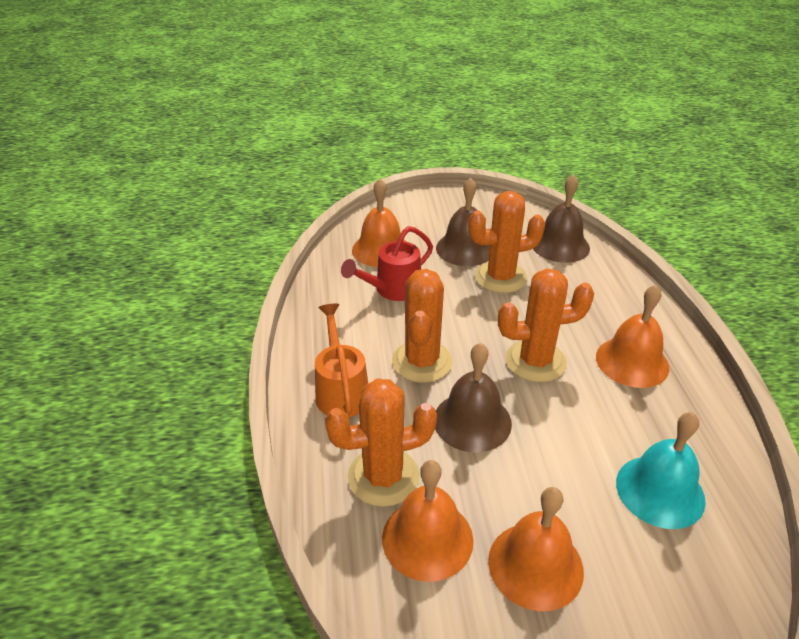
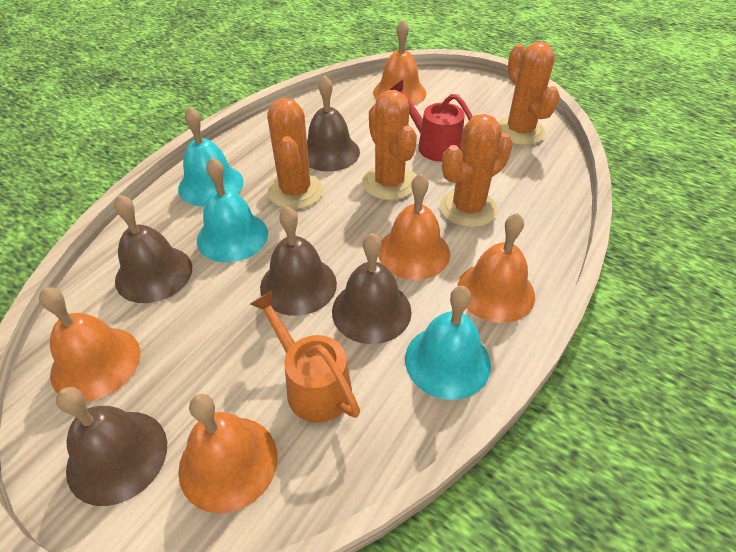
brown bell: [435,343,512,453] [436,178,490,266] [533,174,590,263] = 3 -> [56,387,167,506] [114,195,192,303] [260,207,337,316] [307,76,360,172] [332,233,412,344] = 5
orange bell: [352,178,406,267] [382,460,474,582] [488,487,584,611] [596,285,669,388] = 4 -> [39,287,140,401] [178,394,278,514] [373,19,426,105] [378,173,450,280] [458,213,535,323] = 5
turquoise bell: [616,412,706,529] = 1 -> [178,107,244,207] [197,157,268,262] [405,286,491,400] = 3

